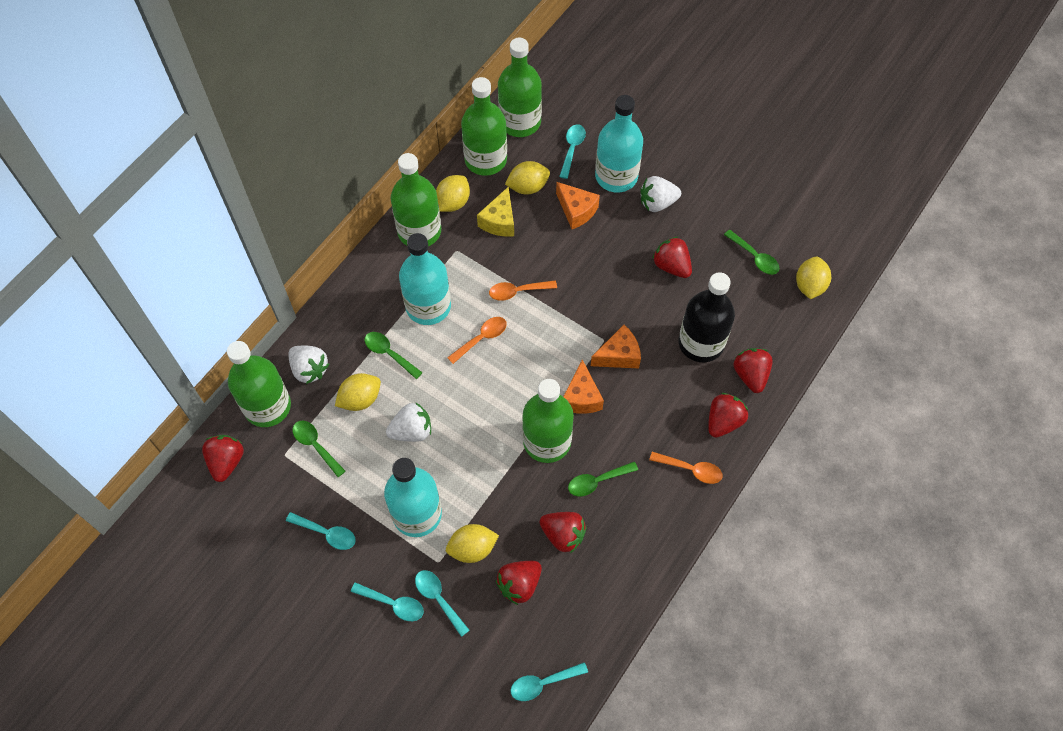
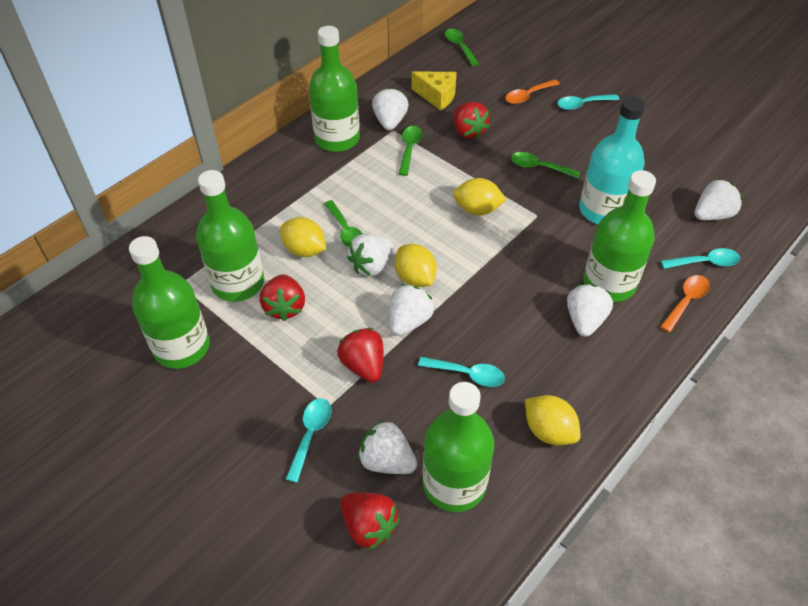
black bottle: [679,272,735,362] = 1 -> none = 0
orange cheese: [556,182,600,229] [563,360,604,414] [591,325,641,368] = 3 -> none = 0
orange spoon: [447,317,507,364] [489,280,557,301] [649,452,723,484] = 3 -> [505,80,560,104] [660,275,710,333] = 2
red strawberry: [202,435,244,482] [496,561,542,605] [539,512,587,553] [652,237,692,278] [708,393,748,438] [733,348,773,393] = 6 -> [260,274,305,321] [337,328,383,383] [340,492,400,550] [453,102,490,139] = 4
turquoise bottle: [384,458,442,537] [399,233,451,325] [595,95,643,193] = 3 -> [579,96,645,224] = 1
turquoise spoon: [286,512,356,550] [351,582,424,621] [415,570,470,637] [510,662,588,701] [559,124,586,179] = 5 -> [286,398,331,483] [418,357,505,387] [557,94,620,110] [661,248,740,269] = 4
white strawberry: [289,346,329,384] [386,402,431,442] [640,176,681,212] = 3 -> [347,234,393,276] [358,420,417,474] [372,87,409,130] [390,284,434,336] [567,284,613,337] [694,179,743,220] = 6
yellow lemon: [335,373,381,411] [436,175,470,212] [446,524,499,563] [505,161,550,195] [796,257,831,299] = 5 -> [280,217,326,257] [395,244,437,287] [453,178,507,215] [525,395,581,445] = 4

